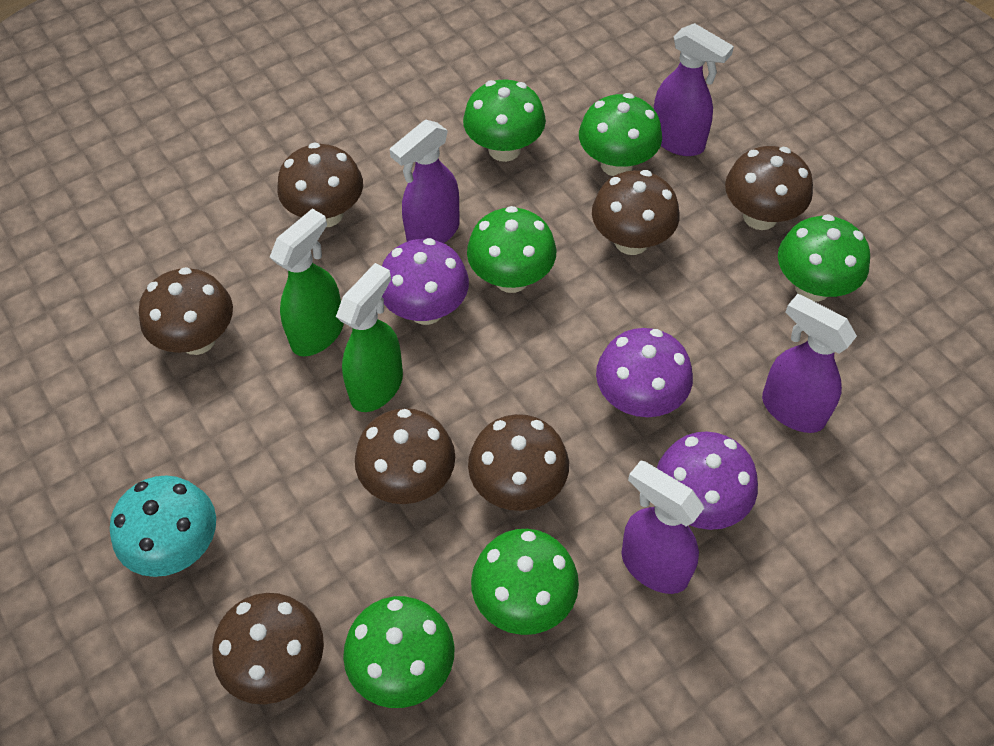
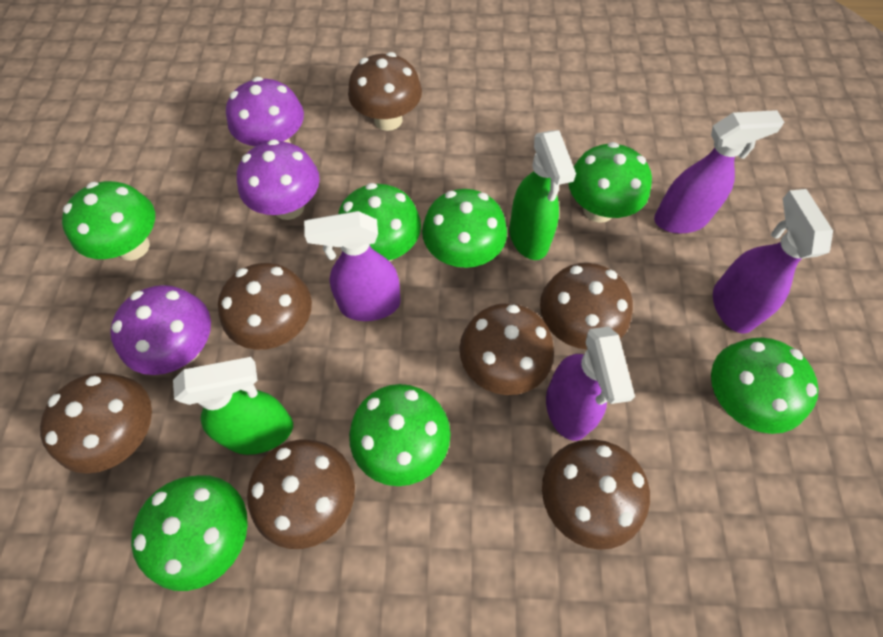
green mushroom: [343,596,454,708] [463,79,546,162] [467,206,556,293] [471,529,579,635] [579,93,662,176] [778,214,870,302] = 6 -> [62,181,155,261] [131,475,248,591] [338,183,421,261] [349,384,450,486] [422,189,507,268] [569,142,652,223] [711,337,819,434] = 7
turquoise mushroom: [110,475,216,577] = 1 -> none = 0

